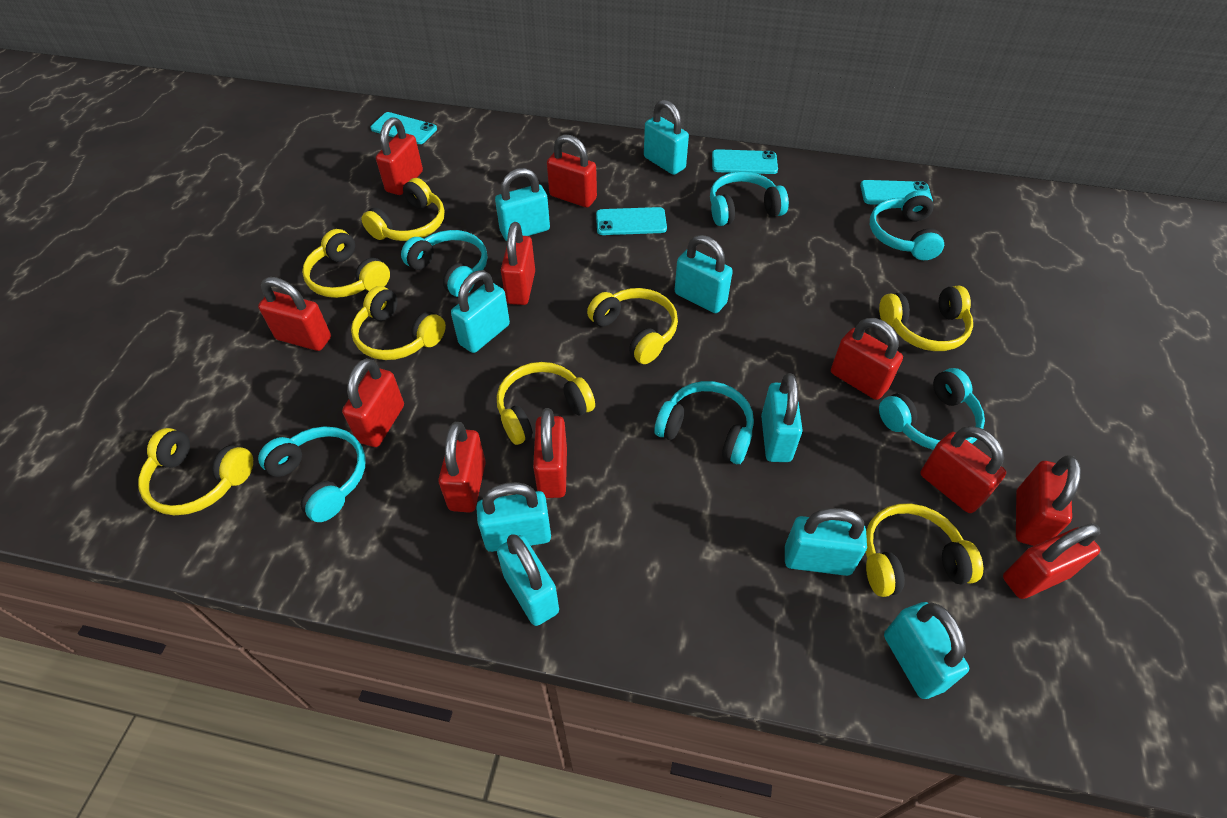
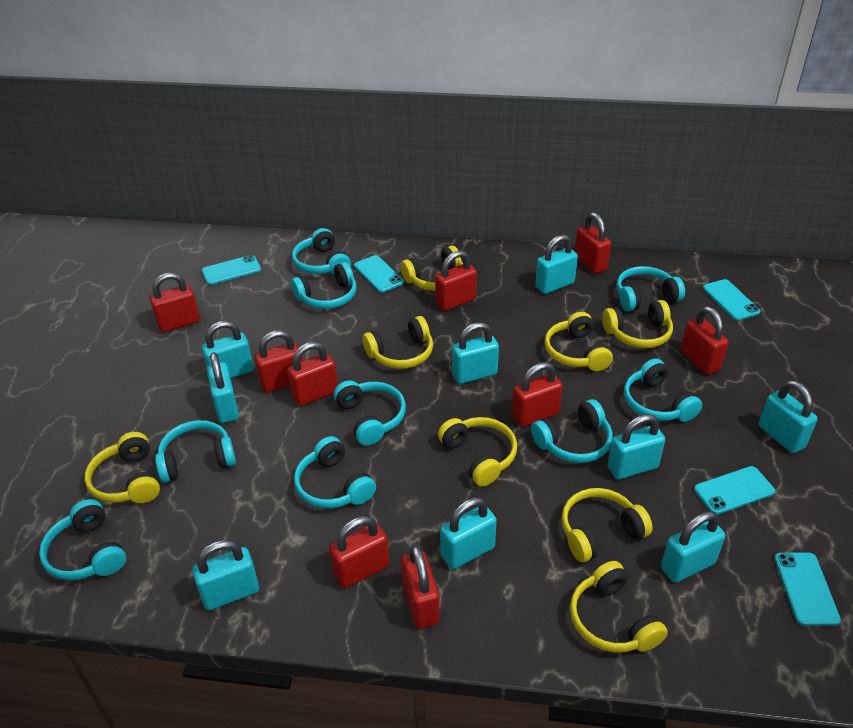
red padlock: [258,277,331,351] [342,358,404,447] [376,117,423,195] [438,422,486,513] [501,222,535,305] [533,408,567,498] [547,134,597,208] [831,318,903,400] [920,426,1006,513] [1003,524,1100,599] [1016,456,1081,546] = 11 -> [150,272,200,332] [254,330,303,393] [287,342,338,406] [329,516,389,588] [401,545,440,629] [435,251,477,311] [512,362,563,427] [575,212,611,274] [681,306,728,375] = 9
turquoise headphones: [258,426,366,522] [401,230,487,297] [655,381,754,464] [710,171,789,226] [870,190,944,260] [879,368,985,450] = 6 -> [39,499,126,580] [155,420,236,483] [291,262,357,309] [292,228,351,275] [294,436,376,508] [334,380,406,446] [531,399,613,463] [617,266,685,311] [624,359,702,422] = 9
turquoise phone: [370,112,437,144] [596,207,667,235] [712,149,778,174] [860,180,932,205] = 4 -> [202,255,261,285] [354,255,404,293] [694,466,775,515] [703,279,760,320] [774,552,841,626] = 5

